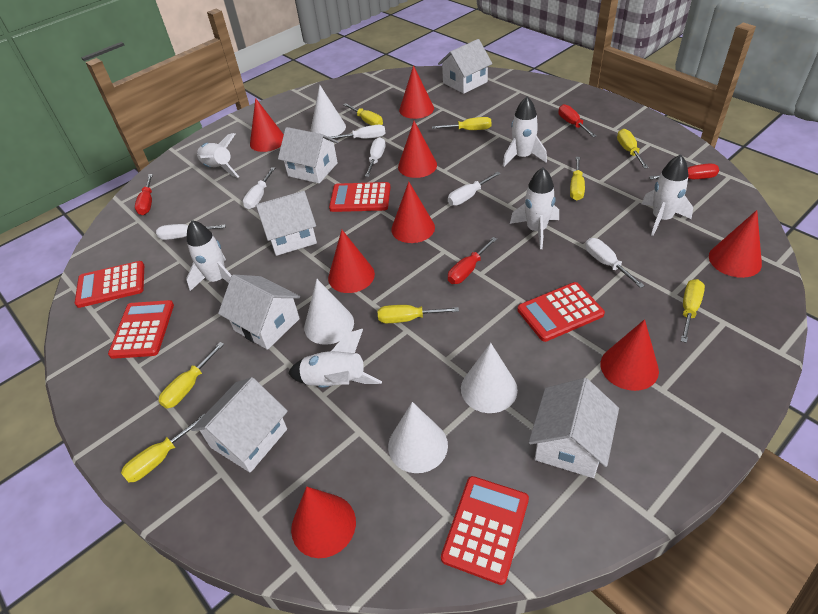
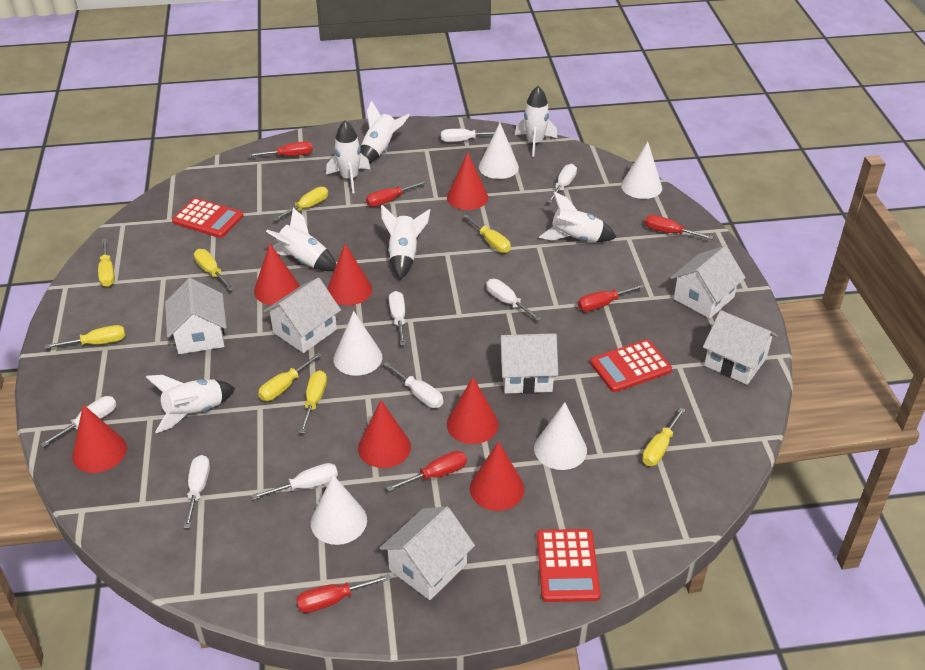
red calculator: [75,261,144,308] [108,300,174,359] [329,182,391,212] [441,476,529,585] [517,282,605,342] = 5 -> [172,198,244,238] [537,529,601,602] [590,339,672,392] = 3
red cone: [250,98,284,152] [291,487,356,558] [328,230,375,293] [391,182,435,243] [398,121,437,178] [399,65,434,119] [600,319,659,391] [709,210,762,278] = 8 -> [72,405,127,473] [254,244,300,305] [327,244,372,305] [358,400,411,468] [447,152,488,210] [447,377,499,444] [470,441,524,511] = 7
red screwdriver: [135,174,153,215] [448,237,497,284] [558,104,597,137] [649,163,719,180] = 4 -> [249,141,313,157] [296,574,391,613] [366,181,427,207] [386,451,467,491] [578,284,645,311] [645,215,713,239] = 6
white cone: [304,279,354,345] [311,85,346,137] [388,402,448,473] [461,343,518,413] = 4 -> [311,475,367,545] [334,311,382,376] [479,123,519,179] [534,402,587,470] [621,142,662,199] = 5
white rocket: [186,220,232,291] [197,133,239,178] [288,329,382,388] [503,97,547,167] [510,167,559,249] [642,154,693,236] = 6 -> [146,375,235,433] [266,208,336,271] [326,121,370,193] [360,100,410,164] [381,205,430,279] [515,86,557,157] [539,192,617,242] = 7
white screwdriver: [156,224,226,240] [243,167,275,209] [330,125,385,139] [365,137,386,177] [448,172,501,206] [585,238,645,288] = 6 -> [40,396,117,447] [184,455,210,529] [251,463,338,500] [383,362,443,408] [389,291,406,345] [441,129,495,142] [486,279,542,321] [547,164,577,203] = 8

